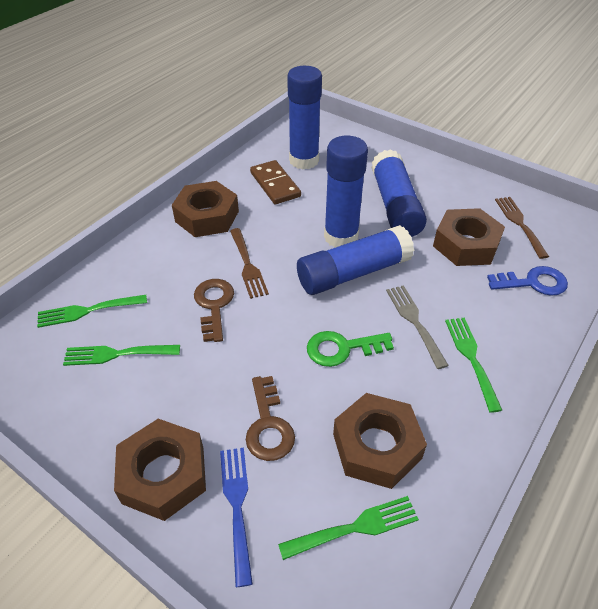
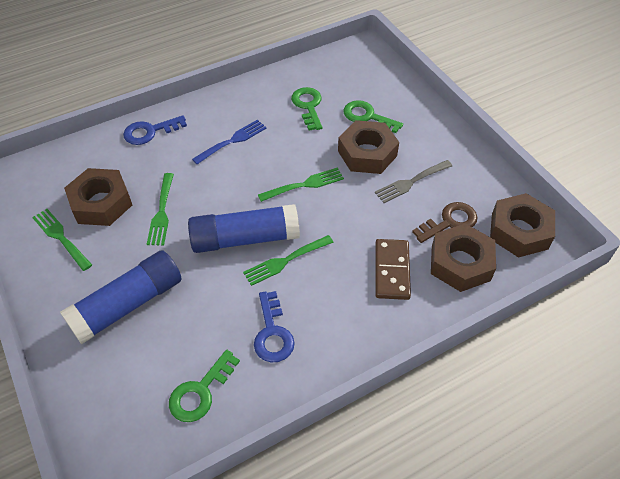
blue glue stick: [287,66,322,169] [297,225,414,295] [324,136,368,248] [371,149,427,237] = 4 -> [60,250,182,345] [188,204,300,253] = 2
blue key: [487,266,568,296] = 1 -> [123,115,187,145] [254,291,295,362] = 2
brown fork: [230,228,269,299] [495,197,549,259] = 2 -> none = 0
brown key: [194,279,234,342] [246,376,295,461] = 2 -> [412,202,478,243] = 1
green key: [307,331,394,367] = 1 -> [169,349,240,422] [291,87,322,131] [343,100,403,133] = 3

